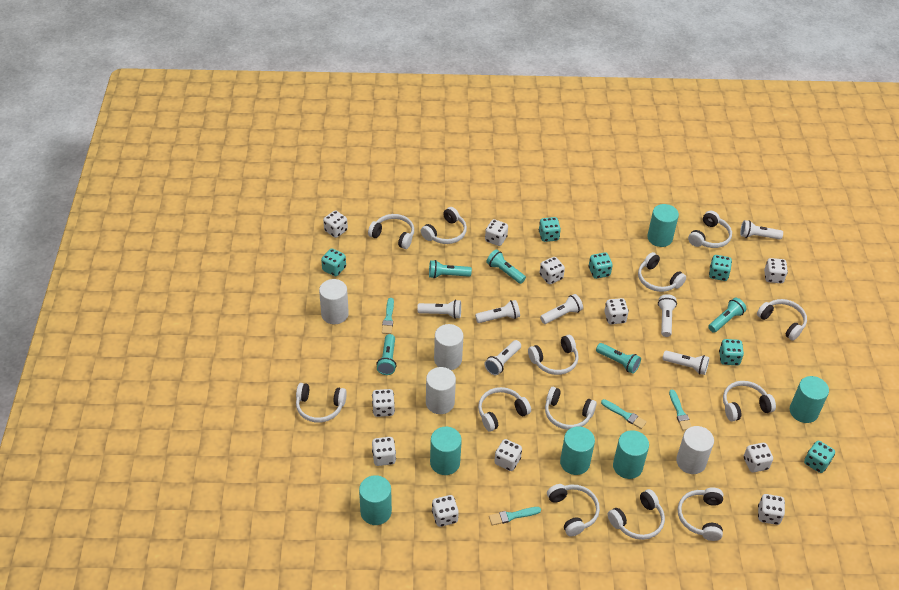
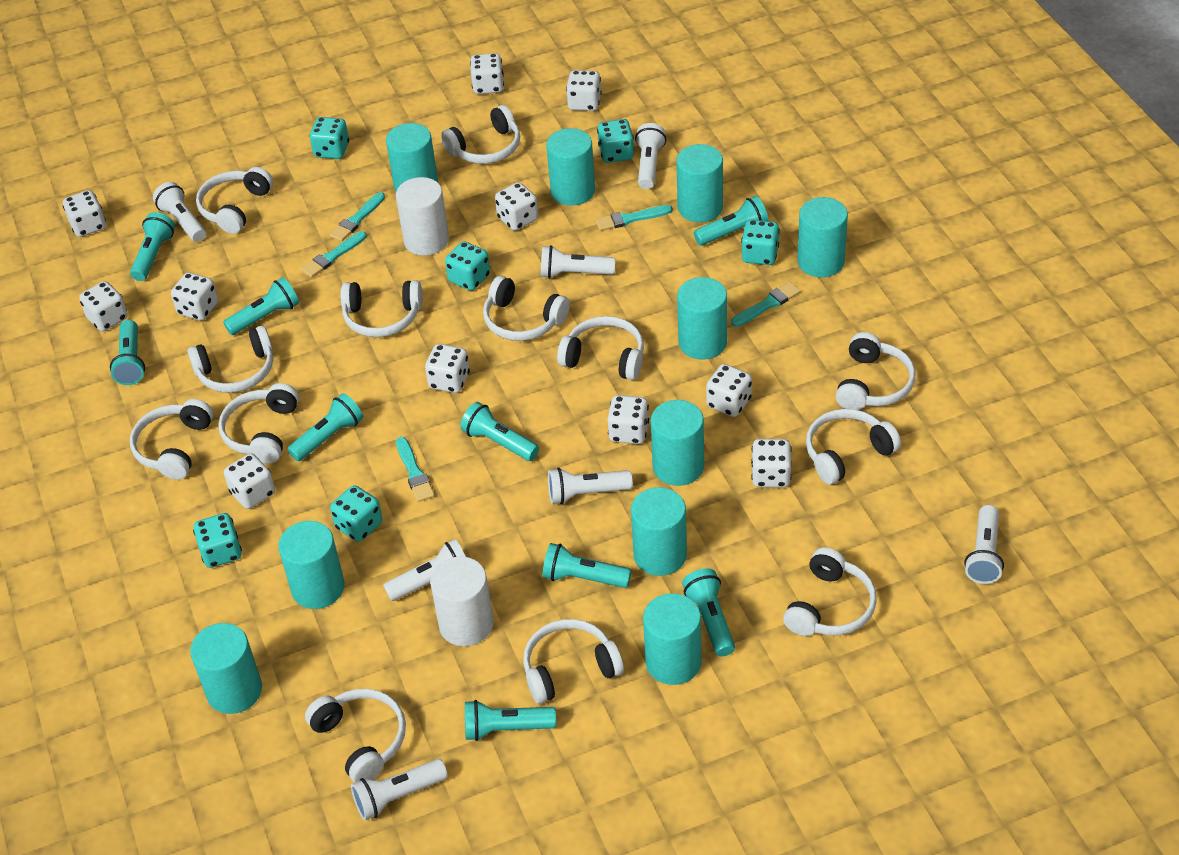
turquoise brush: [382,298,394,334] [489,507,541,525] [601,399,647,429] [669,389,692,431] = 4 -> [301,231,366,278] [329,192,385,242] [396,437,435,502] [595,205,672,231] [731,282,801,327] = 5
turquoise cylinder: [359,475,392,525] [430,427,462,475] [560,427,595,475] [613,430,649,479] [647,204,679,247] [790,376,829,423] = 6 -> [190,623,262,714] [278,521,345,609] [386,123,438,191] [546,128,595,206] [631,487,687,576] [643,593,702,685] [651,400,704,486] [676,144,723,222] [677,277,727,359] [798,197,848,277] = 10
turquoise flashlight: [376,334,397,375] [429,260,472,279] [486,249,526,284] [596,343,641,374] [708,298,747,333] = 5 -> [110,320,145,385] [130,212,175,281] [223,277,299,335] [287,393,363,461] [460,402,539,461] [465,700,556,741] [542,543,631,588] [682,568,735,656] [694,196,768,246] = 9
white cylinder: [319,279,349,324] [426,367,456,414] [434,324,463,370] [676,426,714,474] = 4 -> [396,177,449,256] [430,557,493,646] = 2

